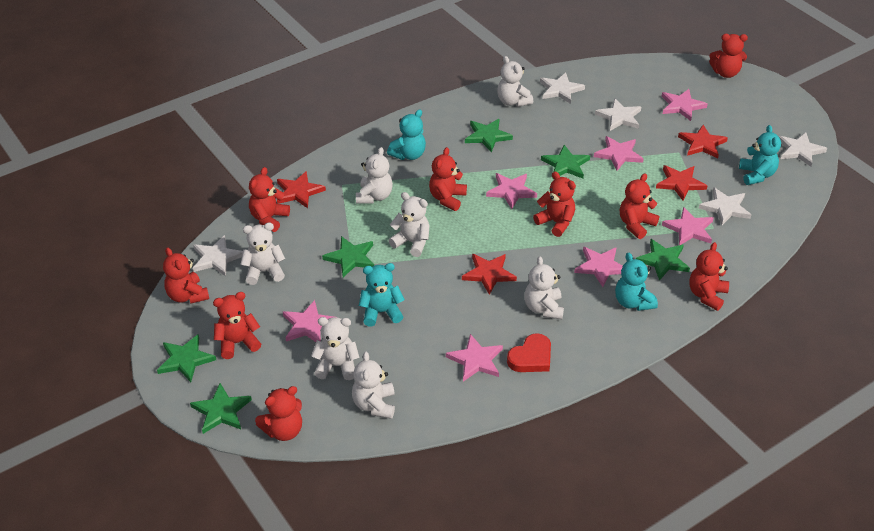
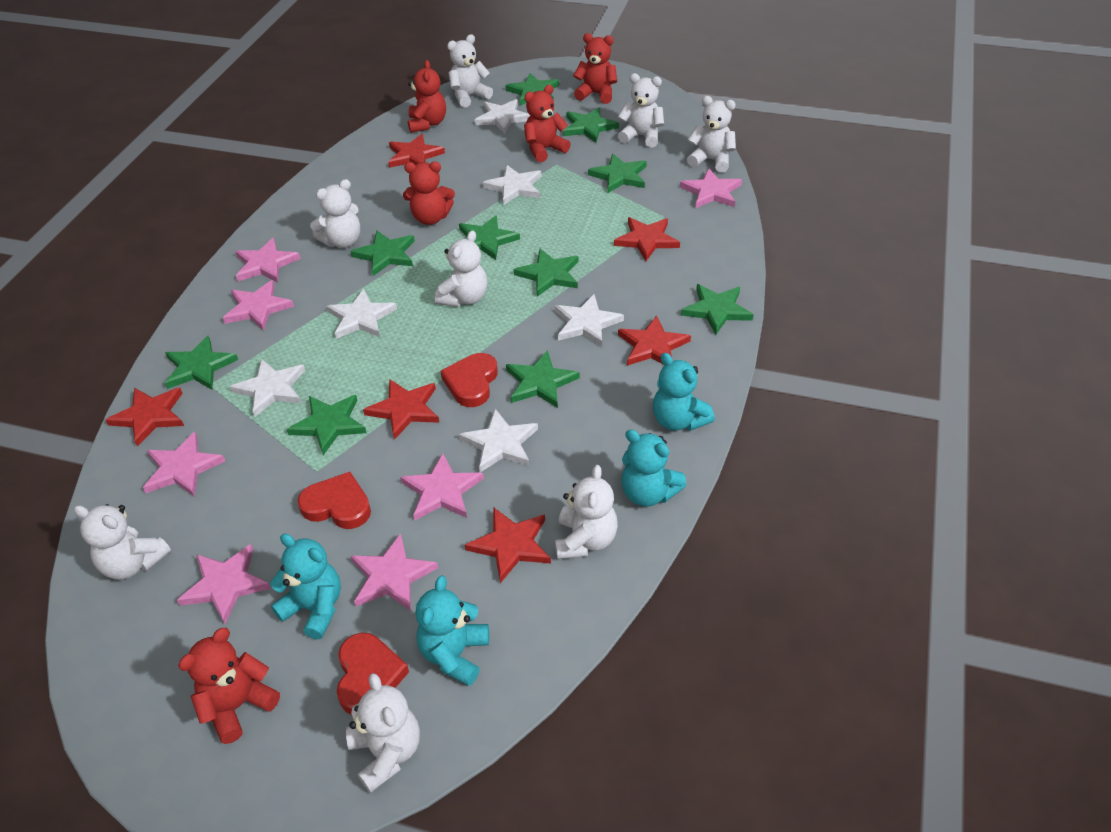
green star: [157,335,216,382] [190,383,252,434] [322,236,374,277] [465,119,513,152] [541,145,590,179] [636,239,690,280] = 6 -> [165,336,238,390] [287,395,367,455] [350,230,415,276] [459,215,520,260] [505,73,559,106] [506,350,580,408] [514,249,578,297] [563,107,619,143] [588,154,647,193] [681,284,753,335] = 10
red heart: [507,333,551,372] = 1 -> [298,472,371,529] [337,633,409,715] [441,353,498,407] = 3
red star: [277,171,326,208] [462,254,517,295] [656,165,707,201] [678,125,728,159] = 4 -> [106,388,184,447] [363,379,439,440] [388,134,445,168] [465,507,551,583] [614,217,680,261] [618,316,691,366] = 6
red teddy bear: [163,247,209,304] [213,292,261,359] [249,167,290,232] [255,386,302,441] [429,147,467,211] [533,171,576,237] [620,173,659,239] [689,242,729,311] [709,34,748,78] = 9 -> [178,628,280,744] [403,162,455,225] [408,60,446,133] [524,85,571,162] [573,33,617,104] = 5
white star: [193,235,243,277] [540,72,585,104] [595,98,641,131] [698,187,751,225] [779,132,827,167] = 5 -> [230,359,305,417] [326,289,397,339] [459,409,538,473] [475,99,530,134] [482,165,542,205] [555,294,624,347] = 6
white teddy bear: [241,223,285,285] [311,317,360,380] [352,352,395,419] [356,147,393,204] [388,192,430,257] [497,56,533,107] [524,256,564,319] = 7 -> [73,504,171,580] [310,179,360,248] [346,673,420,793] [435,230,488,307] [447,34,493,108] [555,465,618,559] [618,73,664,147] [687,96,736,173] = 8

